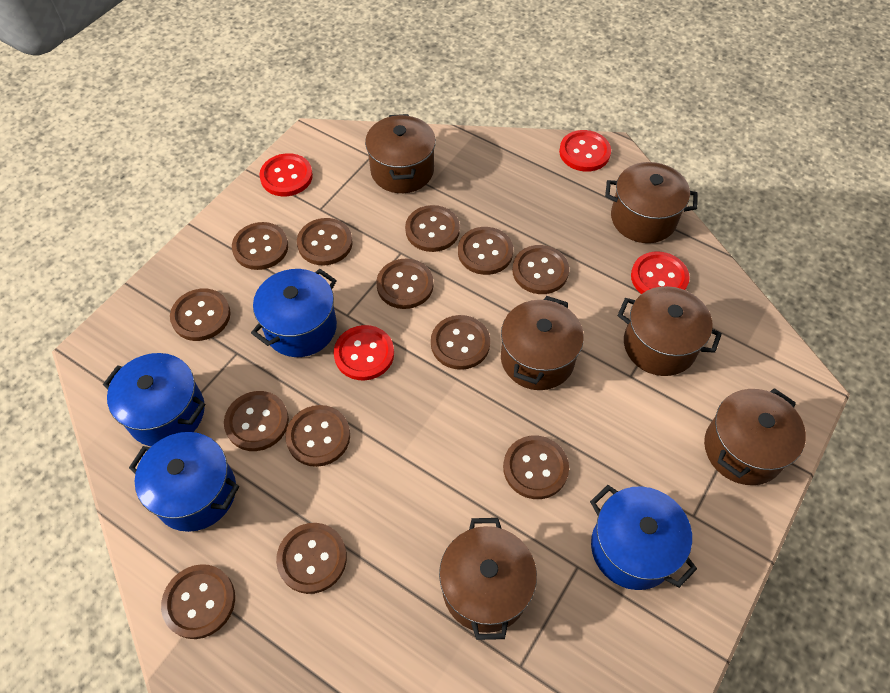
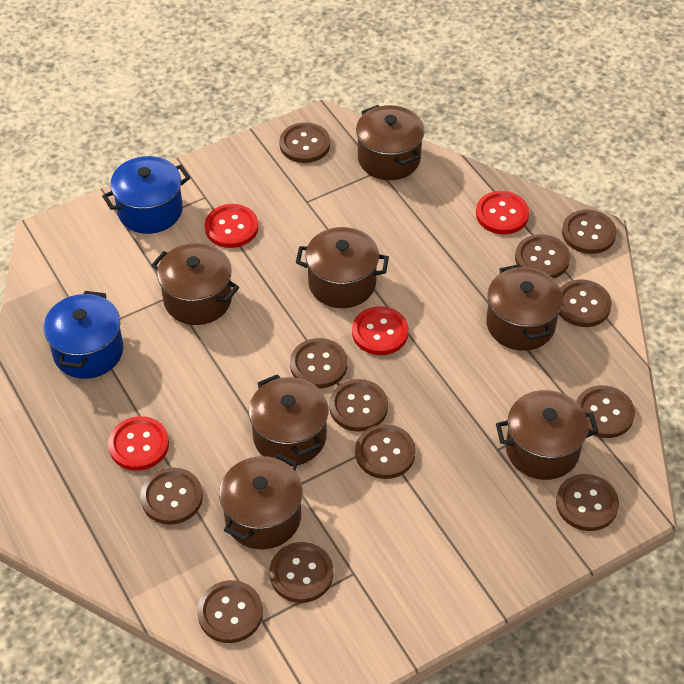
blue pot: [103,353,205,446] [129,432,239,532] [251,269,337,357] [590,485,697,590] = 4 -> [44,291,123,379] [102,156,190,234] = 2
brown button: [161,564,235,639] [170,288,231,341] [224,391,289,451] [232,222,288,270] [276,523,347,594] [285,405,350,467] [297,218,353,266] [376,259,434,309] [405,205,460,252] [431,315,490,370] [458,227,513,275] [503,436,569,499] [512,245,569,294] = 13 -> [141,468,203,525] [197,580,263,643] [269,542,333,603] [279,122,330,163] [290,338,348,389] [329,379,388,432] [355,424,416,479] [515,234,570,279] [556,474,619,531] [559,279,612,327] [562,210,617,254] [576,385,635,438] = 12
brown pot: [365,114,436,193] [439,518,537,640] [501,296,584,390] [605,162,698,243] [618,286,722,376] [704,388,806,485] = 6 -> [151,243,239,325] [219,453,303,549] [249,374,329,466] [296,227,389,308] [356,105,424,180] [486,264,563,351] [496,390,598,480] = 7

